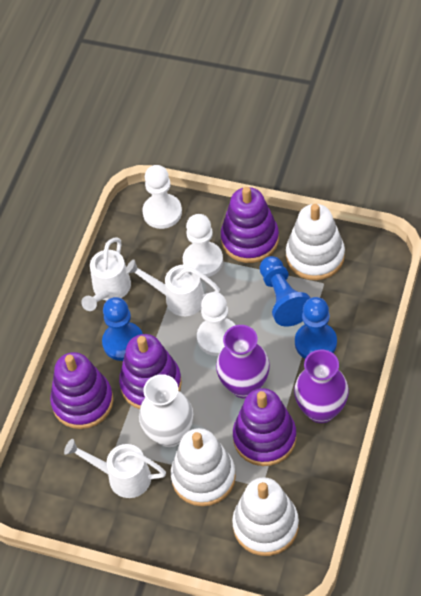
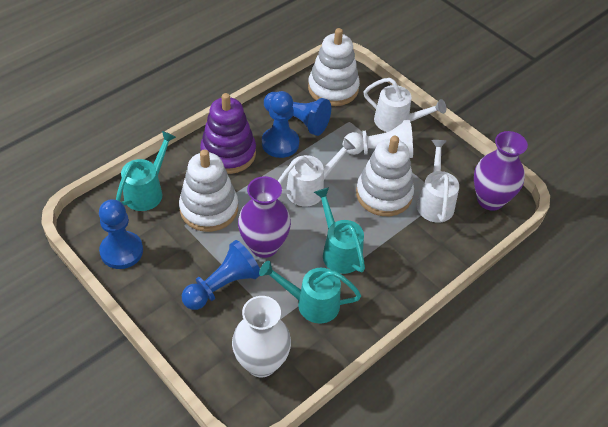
blue pawn: [102,297,143,361] [260,256,310,327] [295,297,337,359] = 3 -> [99,199,143,269] [182,240,260,310] [262,91,299,158] [264,92,331,136] = 4
purple stacking toy: [50,352,113,429] [119,334,182,409] [221,187,279,263] [233,388,297,466] = 4 -> [200,93,256,174] = 1
turquoise watering can: none = 0 -> [116,131,176,211] [259,261,361,324] [314,187,365,274] = 3
white pawn: [142,165,182,229] [183,214,223,277] [197,292,235,356] = 3 -> [343,120,413,158] = 1

